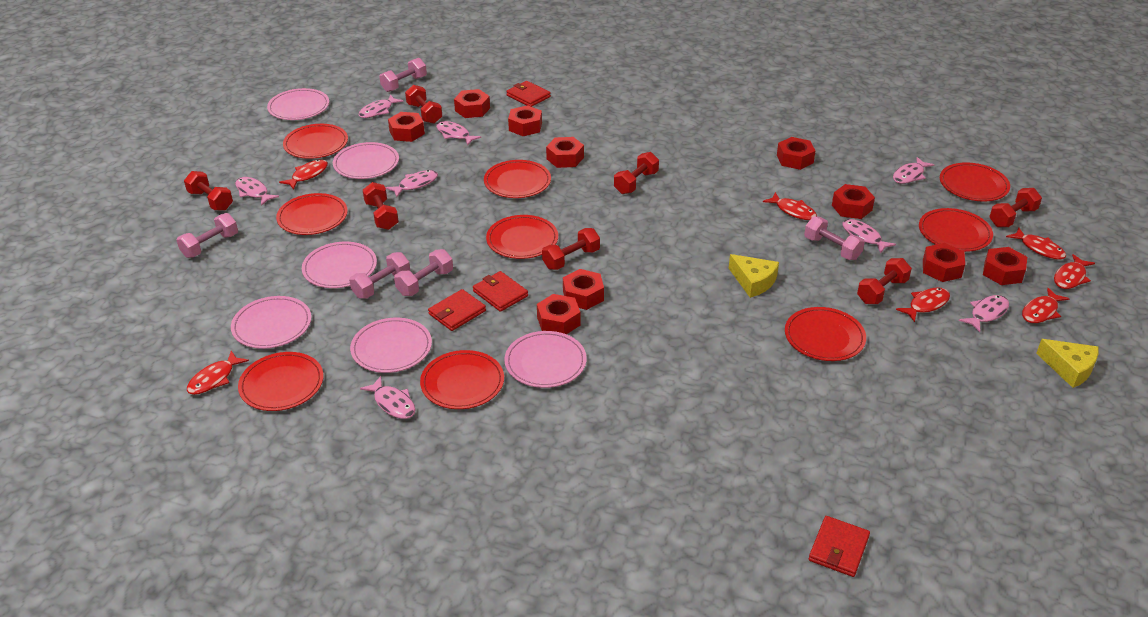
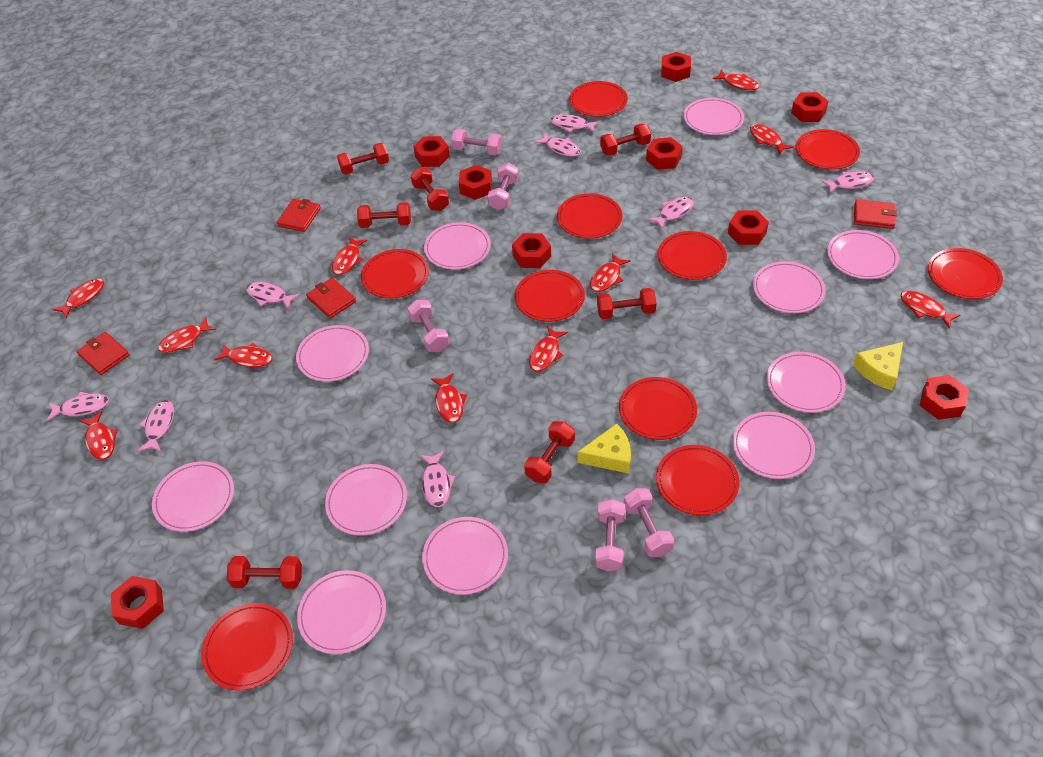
pink plate: [231,296,311,349] [267,88,329,120] [302,242,377,288] [333,142,399,179] [350,318,432,373] [504,331,587,388] = 6 -> [152,461,234,532] [296,325,369,382] [297,570,386,654] [325,464,407,536] [422,517,508,595] [424,222,491,270] [684,98,744,135] [733,412,815,479] [753,261,826,313] [767,352,846,413] [827,230,899,279] = 11
red fish: [187,351,249,395] [279,159,328,190] [763,192,817,220] [896,287,950,322] [1006,228,1066,260] [1022,288,1070,323] [1054,254,1095,289] = 7 -> [52,278,104,319] [79,411,118,460] [158,317,216,353] [214,343,273,367] [332,237,367,275] [431,373,467,423] [529,326,568,371] [590,253,630,292] [713,70,759,90] [750,124,793,155] [900,291,960,328] = 11
red nut: [388,112,425,142] [454,89,490,118] [508,105,542,136] [537,294,580,334] [546,137,584,168] [563,269,604,310] [777,137,816,170] [832,184,875,219] [923,243,965,282] [983,247,1027,285] = 10 -> [111,576,164,629] [413,136,450,167] [459,165,492,200] [512,233,551,268] [646,137,683,170] [661,52,691,82] [728,210,769,245] [791,92,829,122] [919,375,969,420] = 9
red plate: [238,352,324,411] [276,193,348,235] [283,124,348,159] [420,350,504,409] [484,160,551,198] [486,215,558,259] [785,307,866,361] [919,208,993,252] [940,162,1010,201] = 9 -> [202,603,293,691] [361,249,429,299] [515,270,585,322] [557,193,622,239] [569,81,628,117] [619,377,697,440] [656,445,739,515] [658,231,727,280] [796,129,860,170] [928,248,1003,299] = 10

